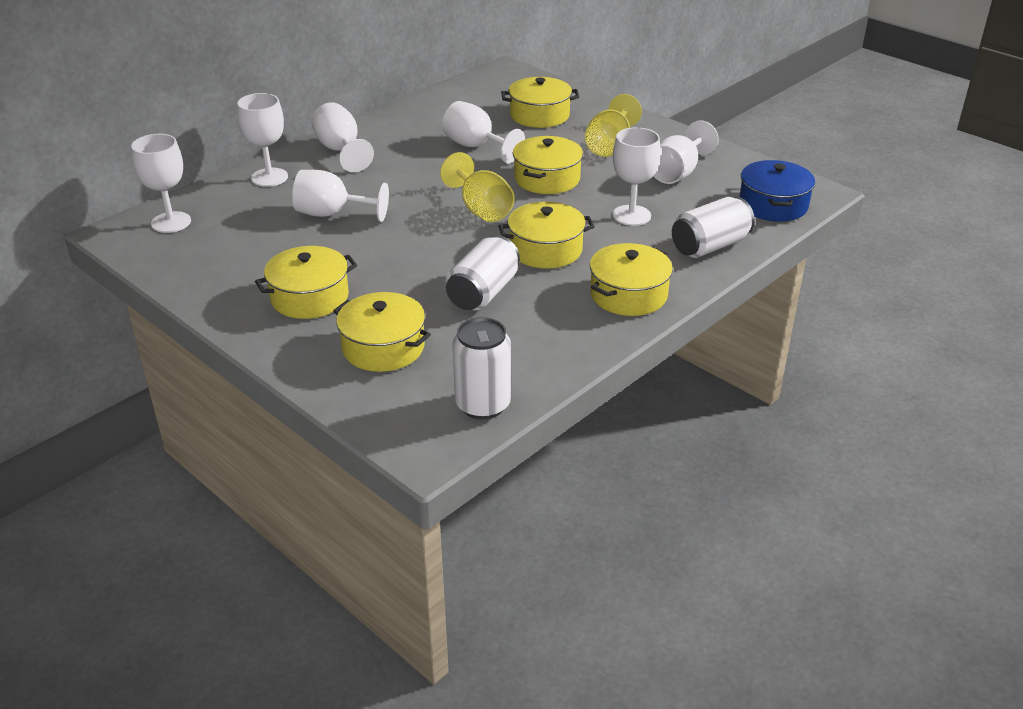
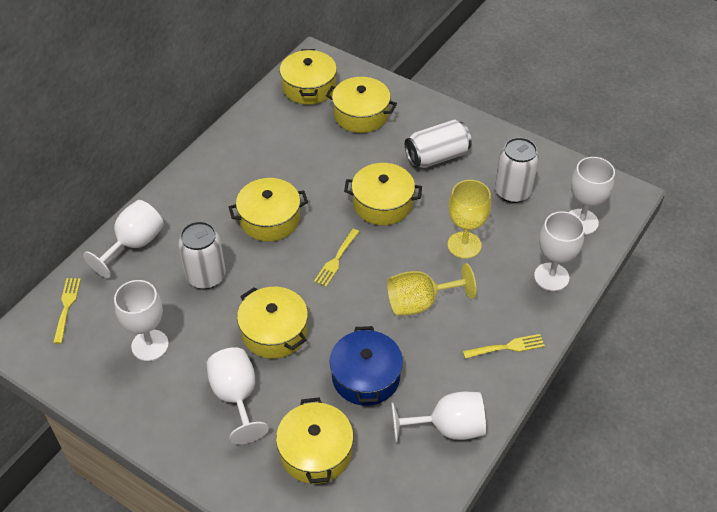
white goblet: [131,134,191,233] [237,93,288,187] [292,170,389,222] [311,102,374,172] [442,101,525,163] [613,127,661,226] [654,120,719,184] = 7 -> [83,200,164,278] [114,280,169,361] [206,347,269,444] [391,392,486,443] [534,211,585,291] [569,157,615,235] = 6
yellow fork: none = 0 -> [53,278,81,344] [314,229,359,287] [463,334,545,359] = 3

